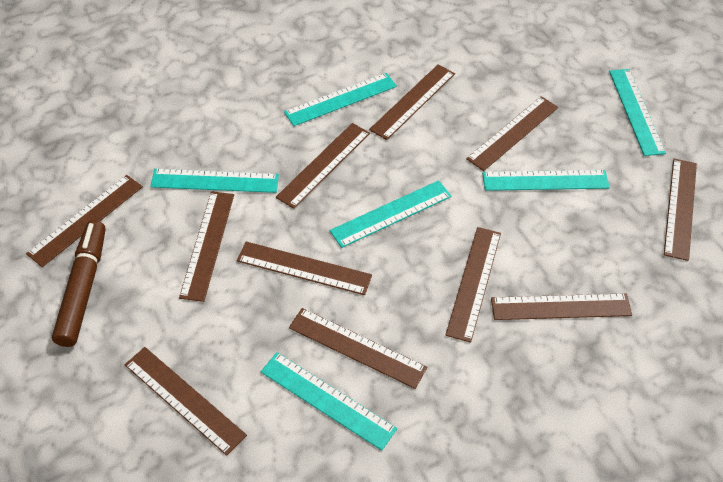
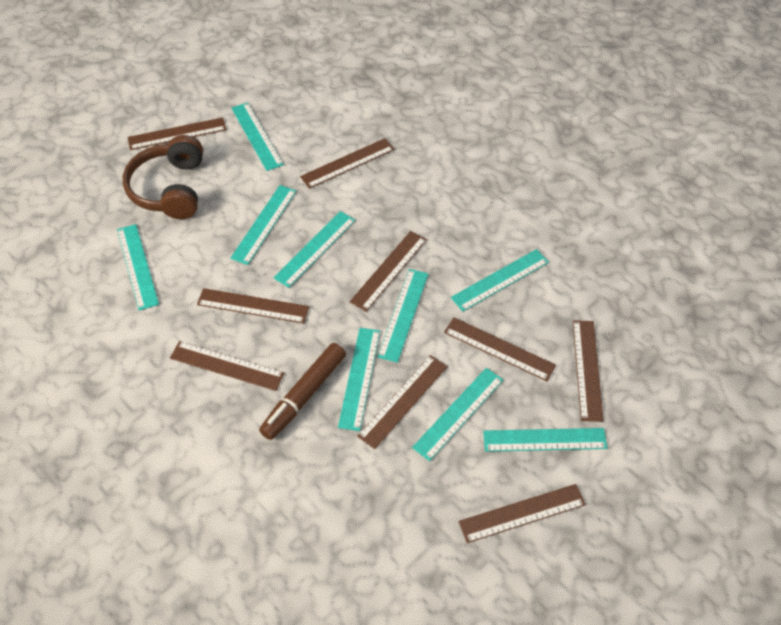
brown headphones: none = 0 -> [123,135,203,219] = 1
brown ruler: [26,175,143,267] [125,347,247,456] [179,191,234,302] [237,242,372,295] [276,123,370,209] [289,308,427,389] [369,64,455,140] [446,227,501,343] [466,96,558,171] [491,293,632,320] [664,159,697,261] = 11 -> [128,117,227,150] [170,341,284,391] [197,288,309,323] [300,138,395,189] [350,231,427,311] [357,355,447,449] [444,317,556,381] [459,484,586,543] [573,320,604,422] = 9
turquoise ruler: [150,169,279,193] [261,352,397,451] [284,73,397,126] [330,180,451,248] [482,170,610,191] [609,69,666,156] = 6 -> [117,224,159,311] [230,185,296,265] [232,102,284,171] [273,211,355,288] [338,328,380,431] [377,269,428,363] [412,368,503,461] [451,249,549,312] [483,428,607,452] = 9

